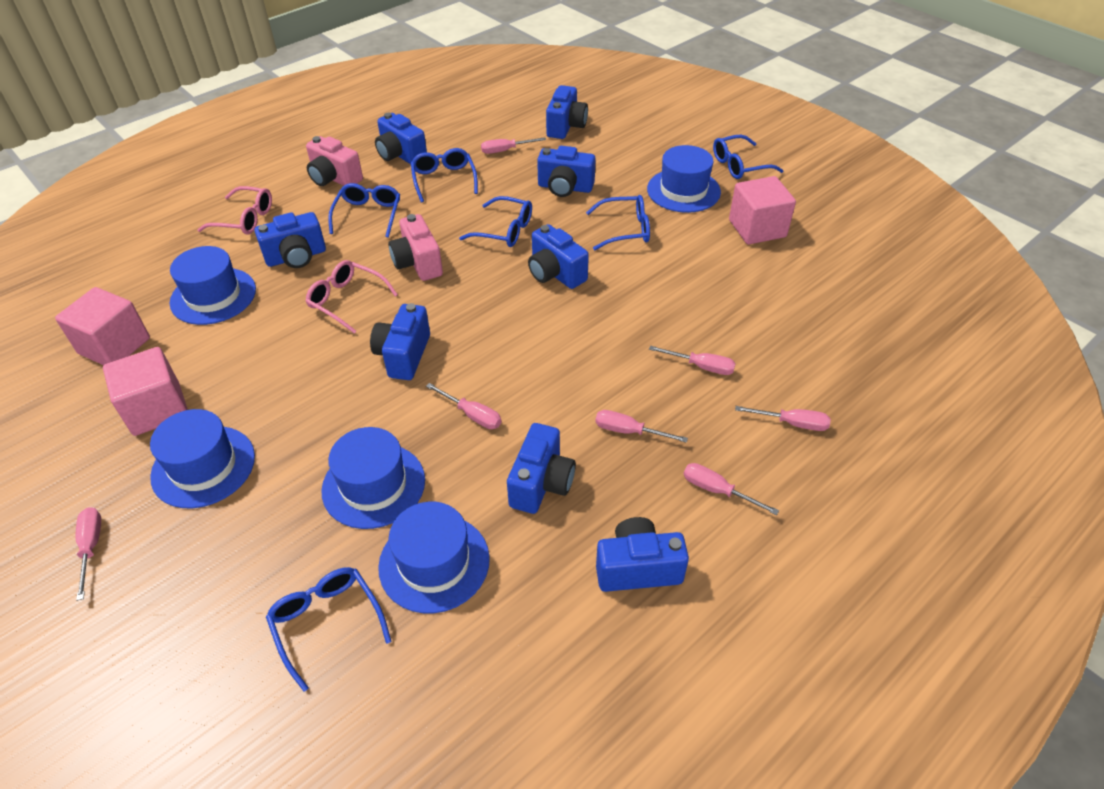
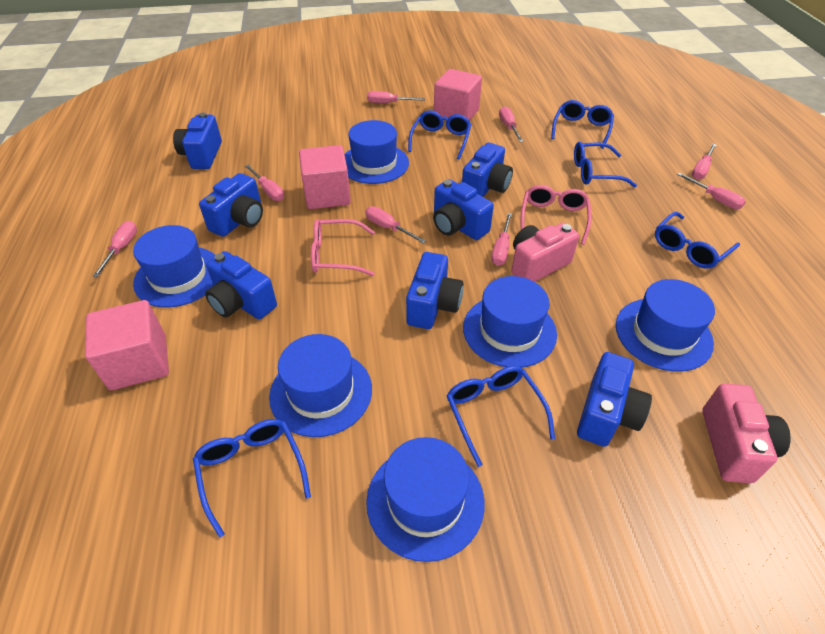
blue camera: [255,212,326,268] [370,303,430,380] [375,113,427,164] [507,423,576,514] [528,224,589,289] [537,146,596,197] [546,85,588,139] [596,517,689,592] = 8 -> [173,112,222,169] [199,173,263,237] [205,251,277,319] [406,252,463,329] [433,179,494,240] [462,143,513,197] [577,352,652,447] = 7
blue hat: [150,409,255,508] [170,246,256,325] [321,427,425,529] [378,502,490,613] [647,145,721,213] = 5 -> [133,225,215,308] [269,334,372,437] [345,120,409,184] [366,437,485,562] [463,276,557,368] [616,279,715,372] = 6
pink screwdriver: [75,507,101,601] [426,383,501,429] [481,137,546,154] [595,410,688,443] [649,346,736,375] [683,463,779,515] [735,406,831,431] = 7 -> [92,221,137,277] [245,165,284,201] [366,206,426,244] [367,91,425,103] [491,213,512,266] [499,106,524,142] [677,172,746,209] [692,144,716,180] = 8

